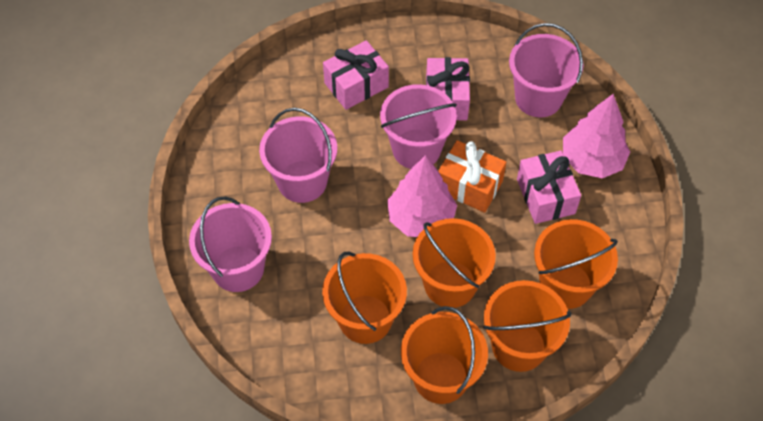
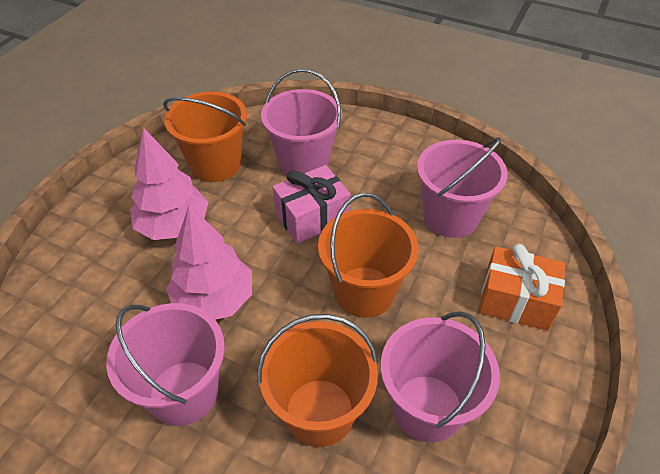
orange bucket: [322,252,407,344] [401,306,488,404] [413,218,496,308] [483,280,572,372] [534,219,618,309] = 5 -> [163,91,247,182] [257,314,378,447] [318,193,418,318] = 3
pink gift: [323,40,389,110] [426,57,470,120] [517,150,581,224] = 3 -> [273,165,351,244] = 1

